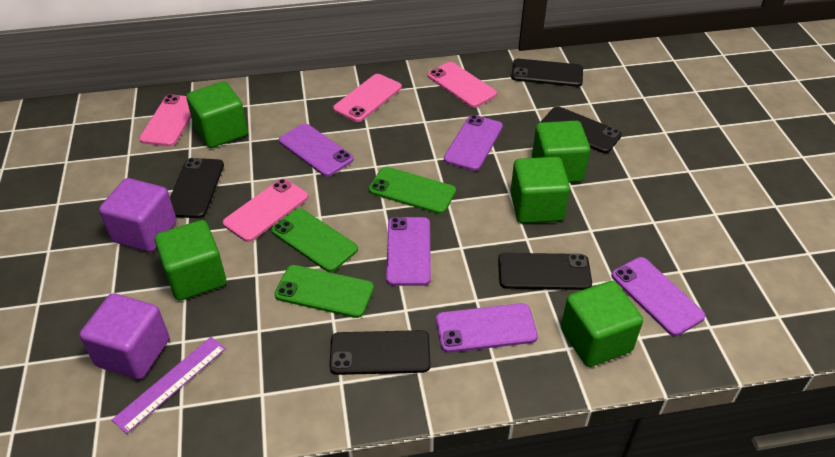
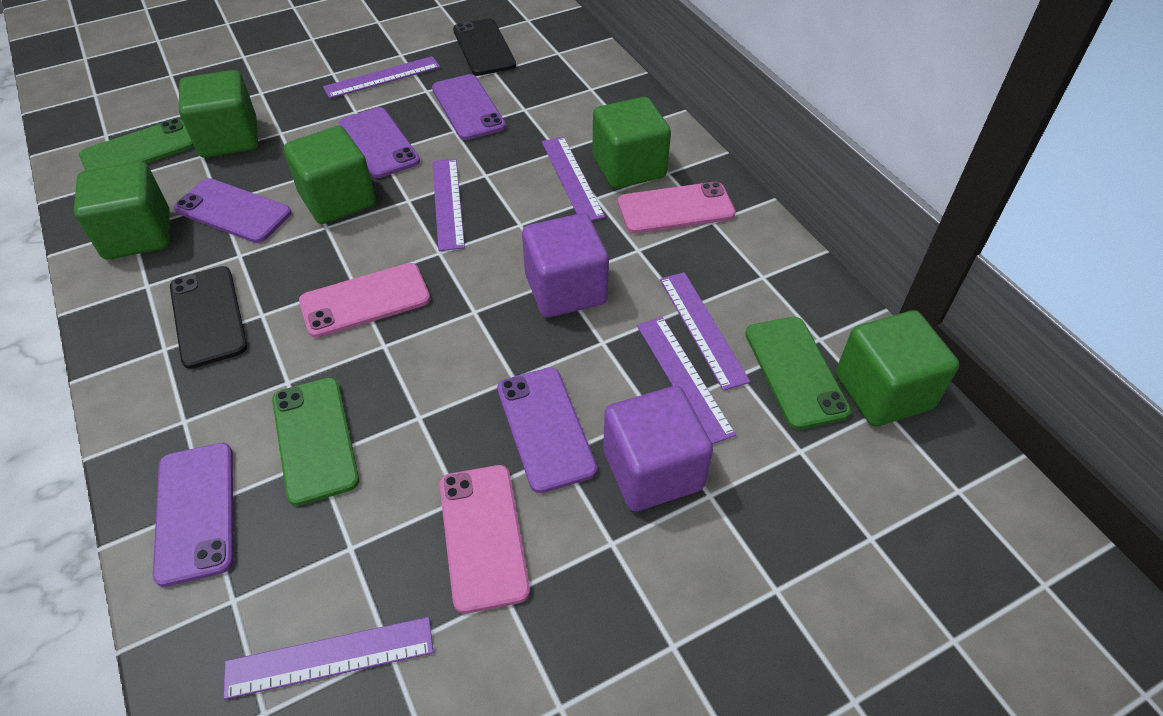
black phone: [170,158,224,218] [329,330,430,375] [498,253,592,290] [511,59,583,87] [540,106,622,153] = 5 -> [170,266,247,369] [453,19,516,75] = 2
pink phone: [139,94,191,146] [223,179,308,242] [333,74,402,122] [428,62,497,108] = 4 -> [299,263,430,338] [440,465,530,614] [618,181,736,234] = 3
purple ruler: [112,337,226,434] = 1 -> [223,617,434,700] [323,56,440,99] [432,159,465,251] [542,137,605,221] [637,317,736,444] [660,272,750,391] = 6

